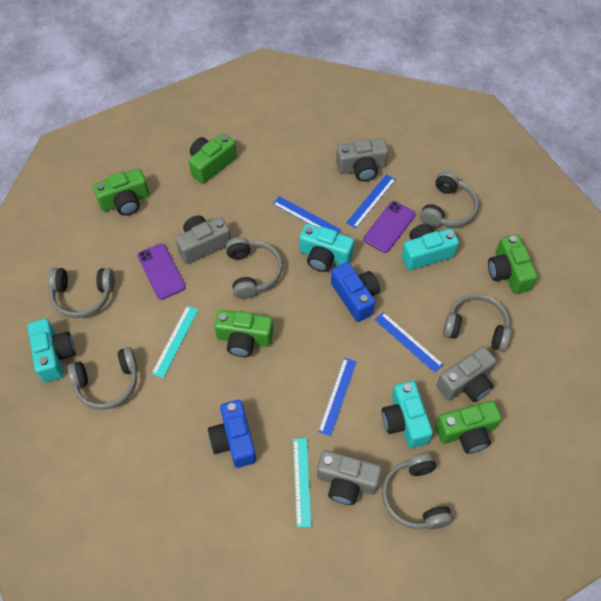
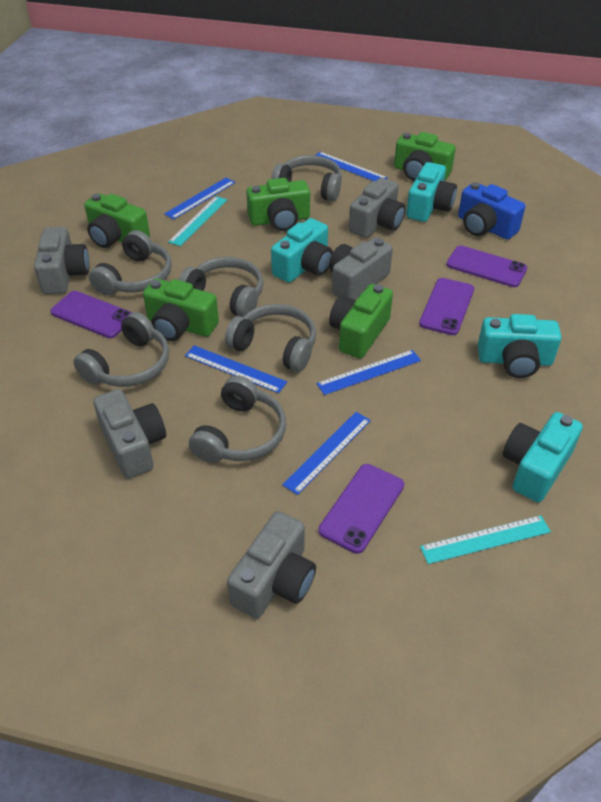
blue camera: [208,400,256,468] [331,262,380,322] = 2 -> [458,182,525,240] = 1
blue ruler: [273,196,341,233] [318,357,357,436] [346,174,396,228] [375,312,444,373] = 4 -> [164,178,235,220] [185,345,287,393] [282,412,371,495] [314,152,388,181] [316,350,421,395] = 5
grey camera: [176,216,231,264] [317,450,382,505] [336,139,388,182] [436,346,496,402] = 4 -> [34,227,90,294] [93,389,166,479] [227,511,316,619] [329,237,393,300] [349,178,405,238] = 5
purple phone: [137,244,186,300] [363,201,415,253] = 2 -> [50,291,132,338] [318,464,404,554] [419,278,474,335] [446,246,527,287] = 4

